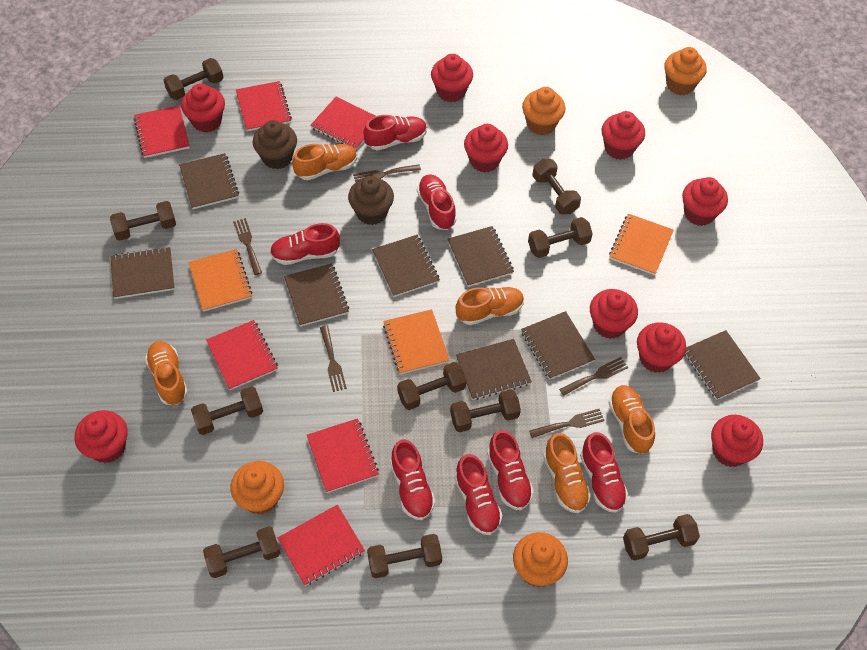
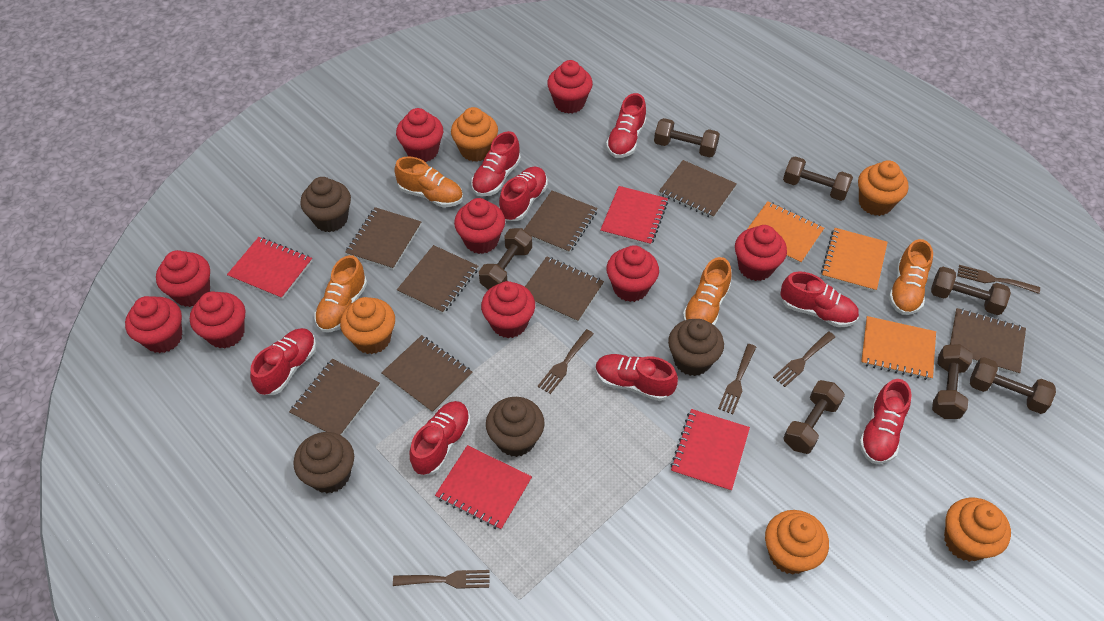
brown cupcake: [253,120,297,169] [348,176,394,225] = 2 -> [293,432,354,494] [300,177,351,232] [486,397,545,457] [668,319,724,376] = 4
brown dumbbell: [110,201,176,241] [163,58,224,100] [191,386,263,435] [203,526,280,578] [367,534,442,578] [397,362,467,410] [450,389,521,432] [528,217,593,258] [532,159,581,214] [623,514,700,561] = 10 -> [479,228,532,290] [654,118,720,157] [783,156,853,201] [783,380,845,454] [931,267,1011,315] [932,344,973,419] [970,357,1056,414] = 7
orange cupcake: [230,461,284,515] [513,532,568,587] [522,87,565,135] [664,47,707,95] = 4 -> [340,297,395,354] [451,107,498,162] [765,510,829,574] [858,160,909,216] [944,498,1011,562] = 5
orange shoe: [145,341,188,405] [292,144,357,180] [455,287,524,325] [543,433,591,513] [608,385,655,454] = 5 -> [314,255,367,332] [394,156,463,208] [683,257,731,326] [888,239,933,315] = 4
red notebook: [134,106,190,158] [206,320,278,390] [236,81,292,132] [278,505,365,586] [307,418,379,493] [310,97,375,150] = 6 -> [227,237,312,299] [435,445,532,530] [600,186,668,246] [671,409,750,492] = 4
red shoe: [270,223,340,265] [364,115,427,151] [390,439,435,520] [417,175,456,230] [455,454,503,535] [487,430,534,510] [580,432,628,513] = 7 -> [250,328,316,395] [410,401,470,475] [471,131,521,196] [499,166,548,221] [595,354,678,401] [606,93,647,158] [781,272,859,328] [859,379,912,464] = 8

